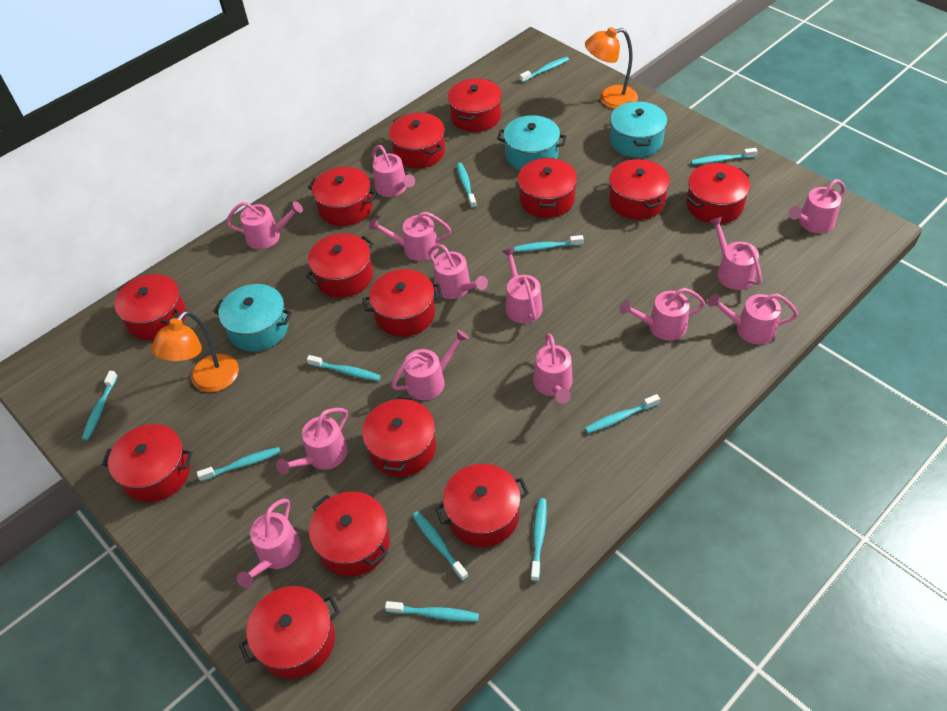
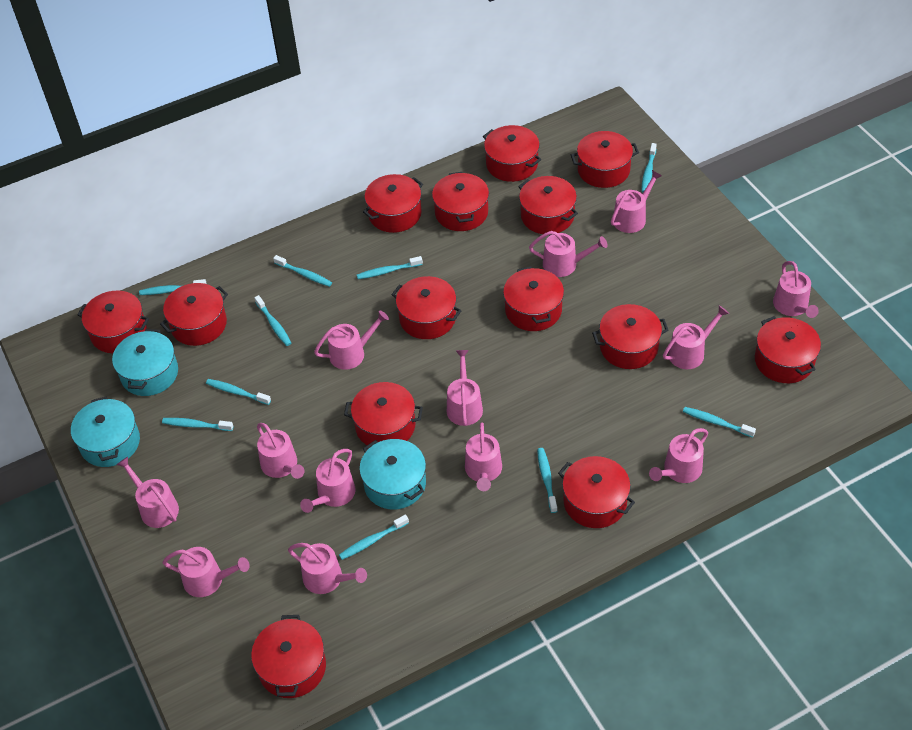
orange lamp: [151,311,239,392] [585,27,638,109] = 2 -> none = 0
turquoise toothbrush: [82,371,118,441] [197,447,281,481] [307,355,381,381] [385,601,479,622] [412,511,469,581] [457,163,477,208] [513,235,584,252] [520,57,569,83] [531,498,547,581] [585,394,660,433] [691,148,758,165] = 11 -> [139,279,207,295] [162,418,233,431] [206,379,271,405] [254,295,291,346] [273,255,332,287] [339,515,409,560] [357,256,423,279] [537,448,558,513] [641,143,657,192] [683,407,756,438] = 10

